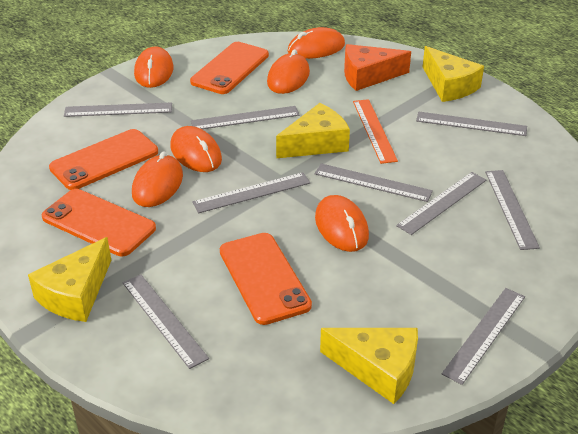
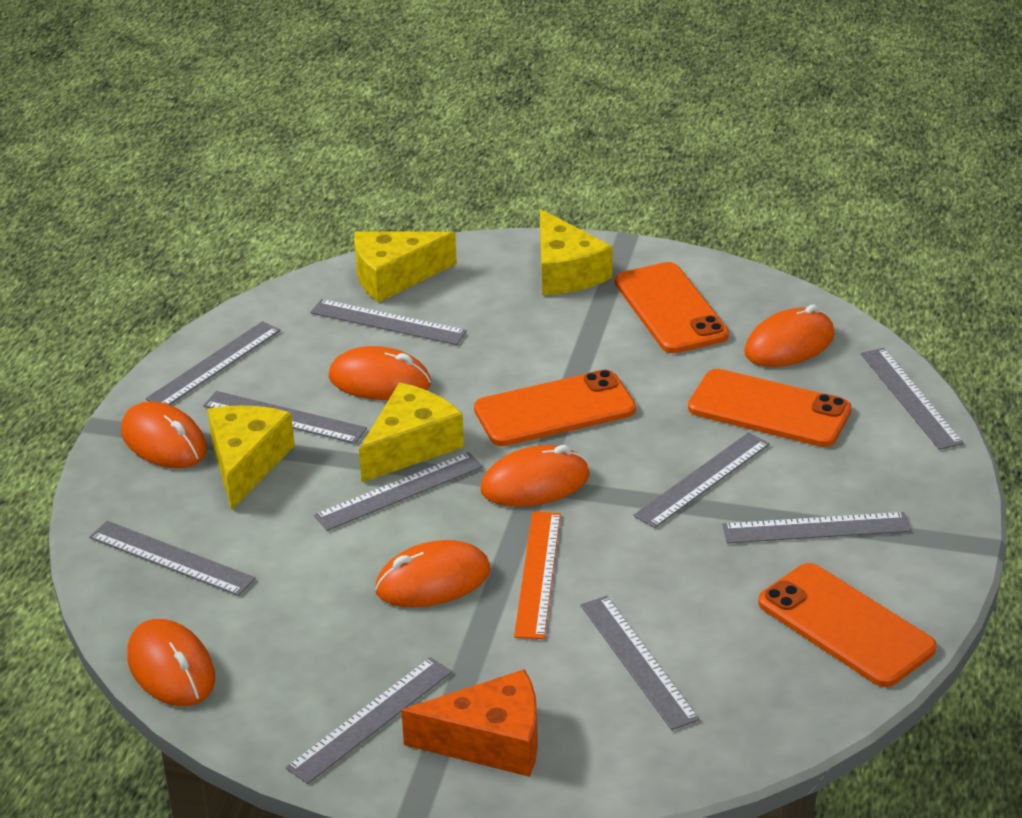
grey ruler: [64,102,172,117] [123,274,209,369] [191,106,300,129] [192,172,310,213] [315,163,433,202] [396,172,486,235] [416,112,527,136] [442,288,525,385] [485,170,540,250] = 9 -> [89,521,256,596] [146,321,281,405] [203,391,367,444] [286,657,452,784] [310,299,467,345] [314,452,483,531] [580,596,700,730] [633,432,770,528] [722,512,911,544] [861,348,964,450] = 10

